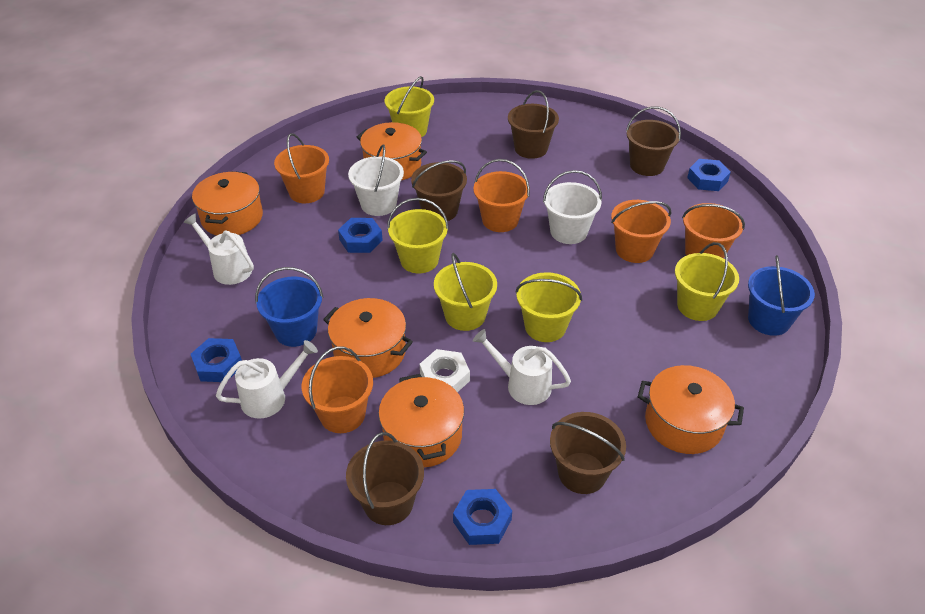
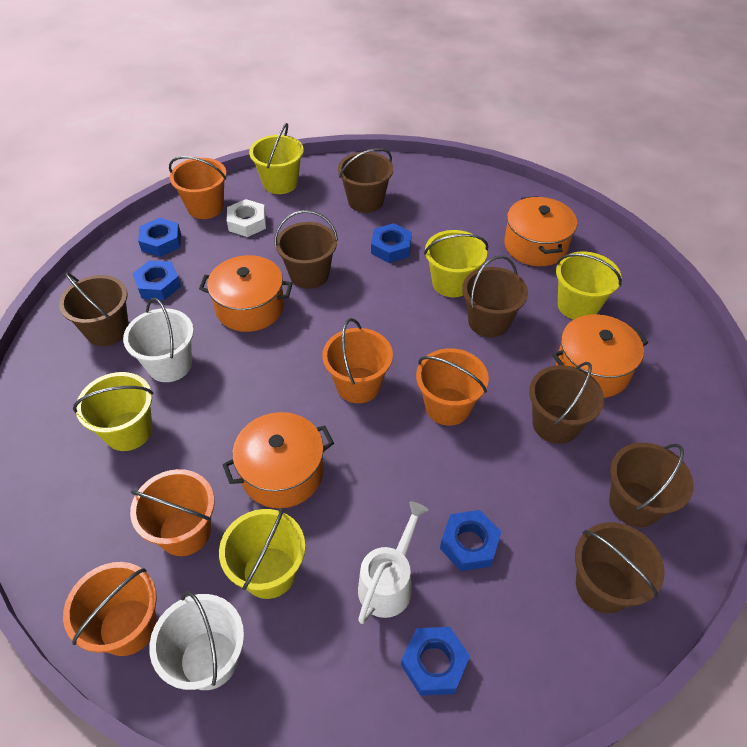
blue bucket: [255,267,323,347] [748,255,815,336] = 2 -> none = 0
blue nut: [191,338,242,382] [338,218,383,253] [453,489,512,545] [687,159,731,191] = 4 -> [132,260,181,300] [138,218,181,257] [371,223,412,263] [401,627,470,696] [440,510,501,571] = 5
brown bucket: [346,432,424,525] [411,160,467,221] [508,90,559,159] [550,412,626,494] [626,106,681,176] = 5 -> [59,273,129,346] [274,210,338,289] [338,148,393,213] [462,256,528,337] [529,362,604,444] [575,522,665,613] [609,442,694,527] = 7
orange pot: [192,171,263,236] [323,298,413,378] [357,122,427,180] [379,374,464,468] [638,365,744,454] = 5 -> [199,255,293,332] [223,412,334,508] [504,196,577,266] [552,314,648,398] = 4
white watering can: [183,213,254,285] [216,340,318,418] [473,329,571,405] = 3 -> [358,501,428,624] = 1

